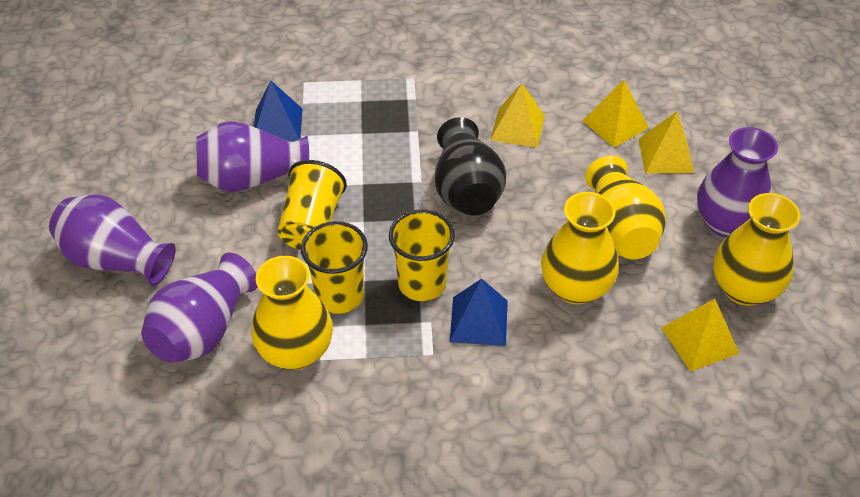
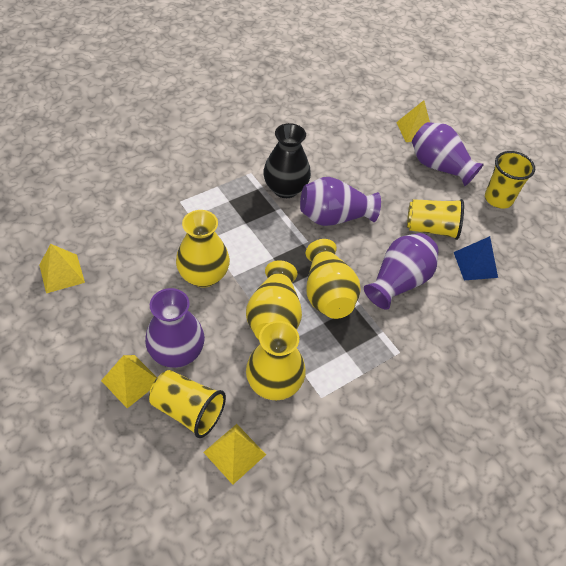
blue pyramid: [254,80,303,142] [450,279,508,346] = 2 -> [454,236,498,280] = 1

